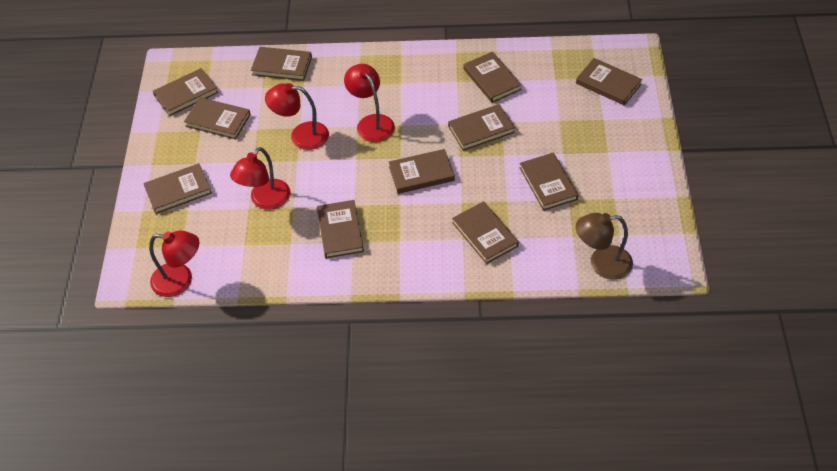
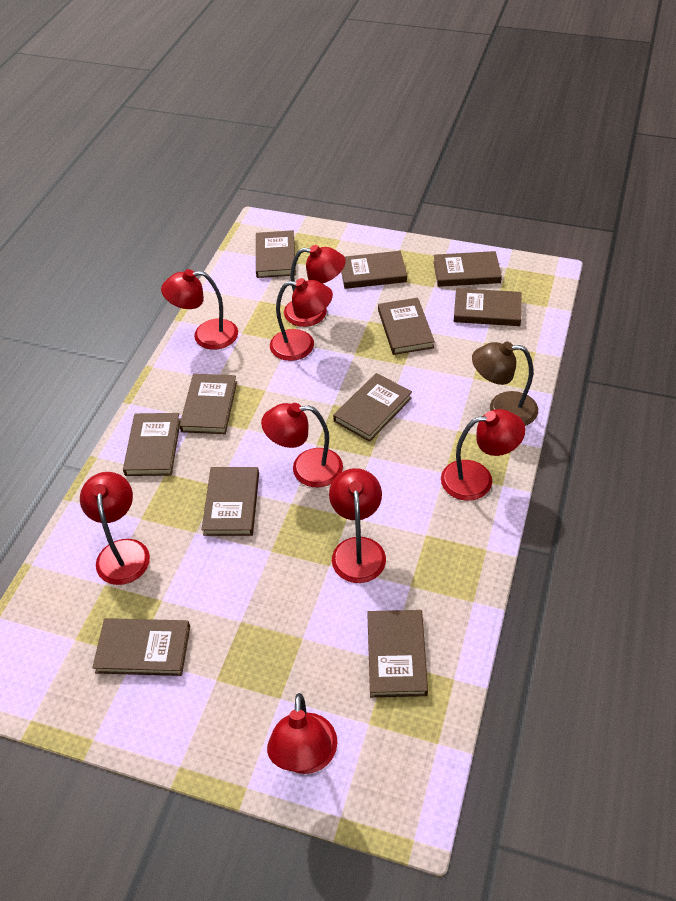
red lamp: [149,230,199,297] [230,147,290,210] [265,83,329,150] [344,64,395,142] = 4 -> [80,472,150,585] [161,269,238,350] [261,403,343,487] [267,693,338,774] [270,278,333,361] [284,245,346,327] [329,468,386,583] [441,409,525,501] = 8

